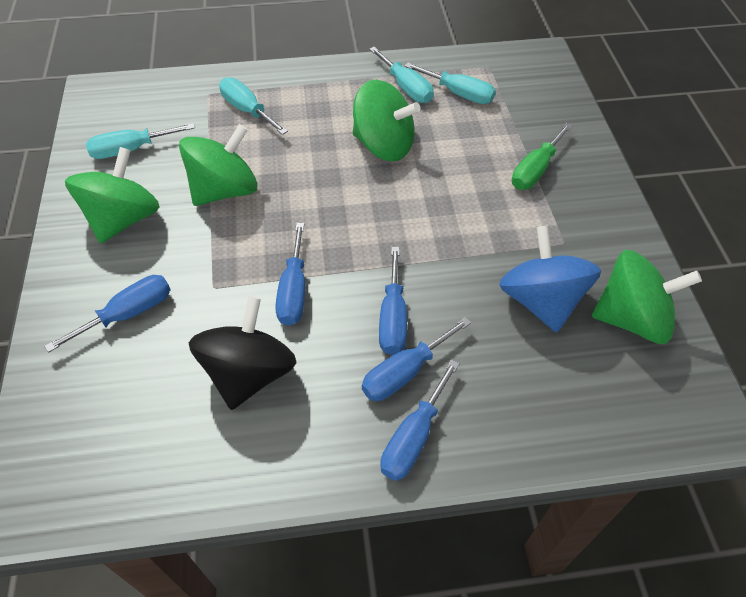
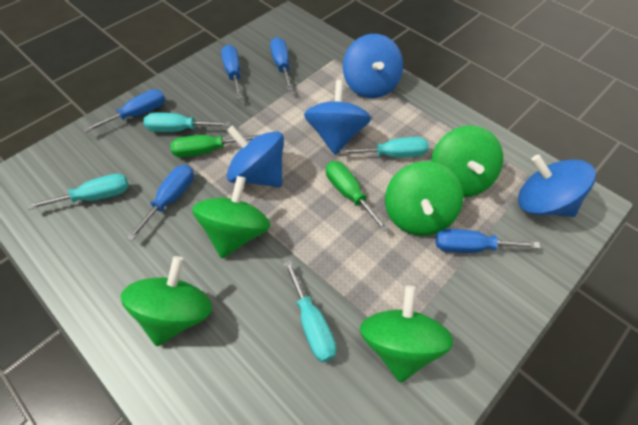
black spinning top: [189,296,296,410] = 1 -> none = 0
blue spinning top: [499,225,601,332] = 1 -> [226,125,284,187] [304,80,371,155] [343,34,403,98] [518,155,596,217] = 4
green screwdriver: [512,123,573,190] = 1 -> [170,134,259,157] [326,161,389,232] = 2
green spinning top: [65,147,159,243] [179,124,258,206] [353,80,420,161] [592,250,702,344] = 4 -> [120,256,212,346] [192,176,270,258] [360,286,454,383] [385,161,463,236] [431,125,503,197] = 5

